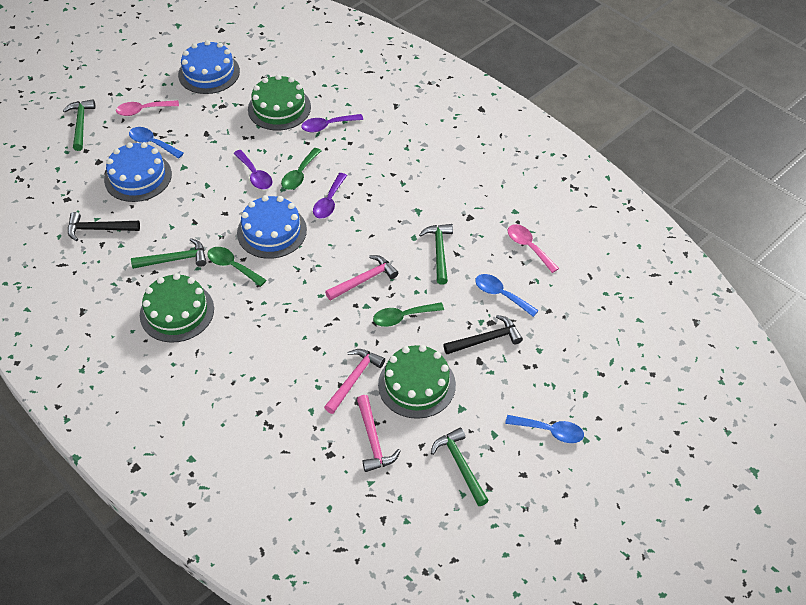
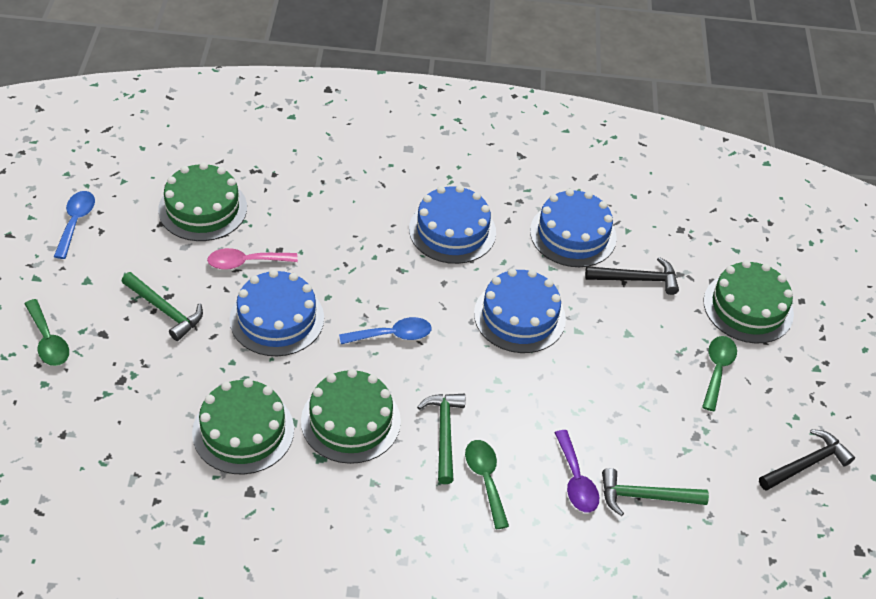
blue cake: [104,142,172,202] [178,40,240,94] [237,195,307,259] = 3 -> [230,269,324,356] [409,185,496,264] [474,268,566,353] [530,189,617,267] = 4
blue spoon: [129,127,184,158] [475,274,539,317] [505,415,584,443] = 3 -> [54,191,95,259] [339,317,432,344] = 2
green cake: [140,273,214,343] [248,74,311,130] [378,345,456,419] = 3 -> [158,162,247,241] [192,378,294,474] [301,369,401,464] [703,260,794,343] = 4
green hammer: [63,99,96,151] [131,238,207,269] [419,224,453,285] [431,428,489,506] = 4 -> [122,272,203,341] [417,394,465,484] [602,468,709,516] = 3
pink hammer: [324,349,385,414] [325,255,398,301] [357,395,400,472] = 3 -> none = 0
pink spoon: [116,100,179,116] [508,224,559,273] = 2 -> [207,248,298,270] = 1
purple spoon: [233,150,272,189] [301,114,363,133] [313,173,347,219] = 3 -> [554,430,599,513] = 1

